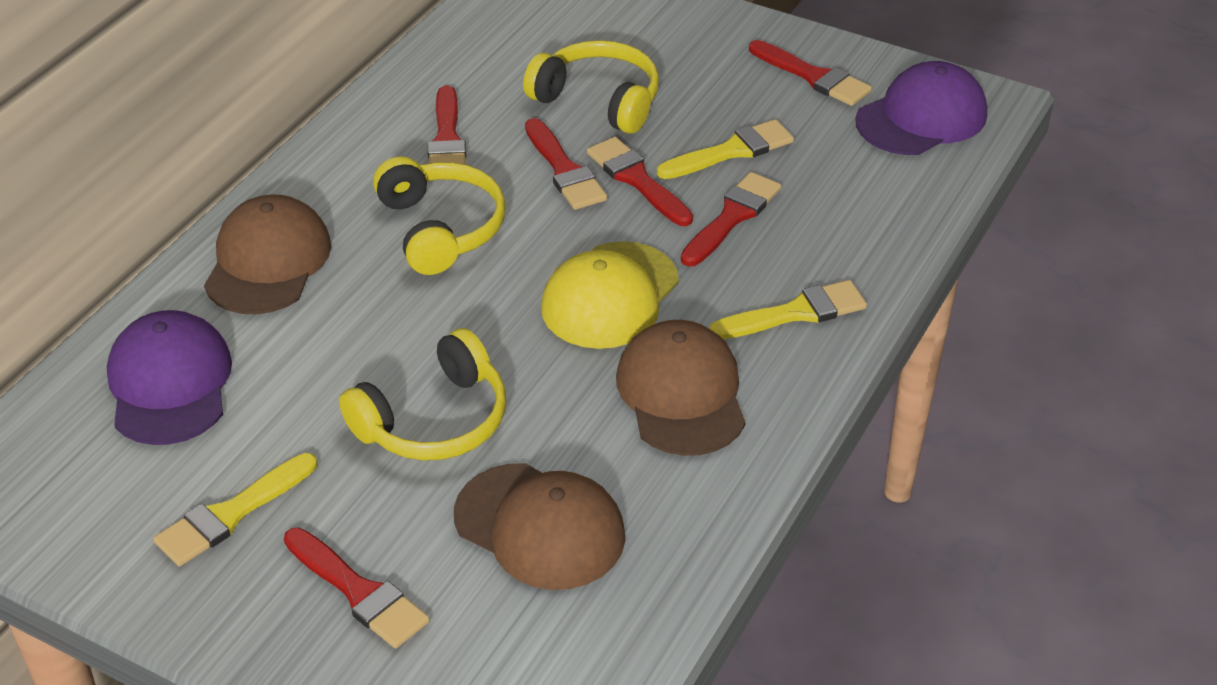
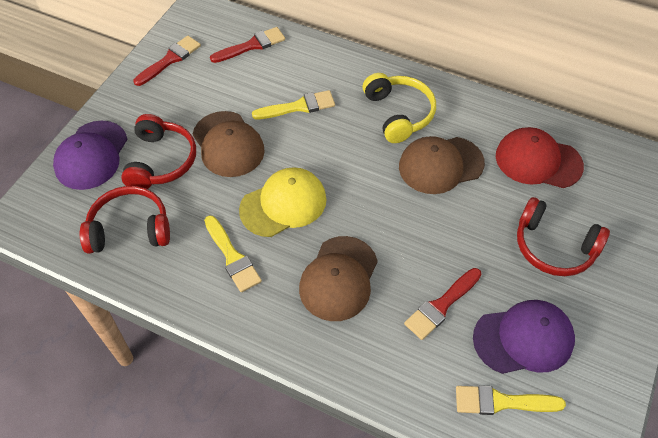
red brush: [284,527,430,648] [428,85,466,165] [525,118,607,210] [587,137,693,226] [681,172,781,266] [749,40,872,106] = 6 -> [134,36,201,86] [210,27,285,63] [404,268,482,340] = 3
red cap: none = 0 -> [496,127,584,188] = 1
red headphones: none = 0 -> [80,186,170,254] [121,114,196,189] [517,197,610,276] = 3
yellow headphones: [339,328,506,460] [373,156,506,275] [523,40,659,134] = 3 -> [363,73,436,143] = 1

